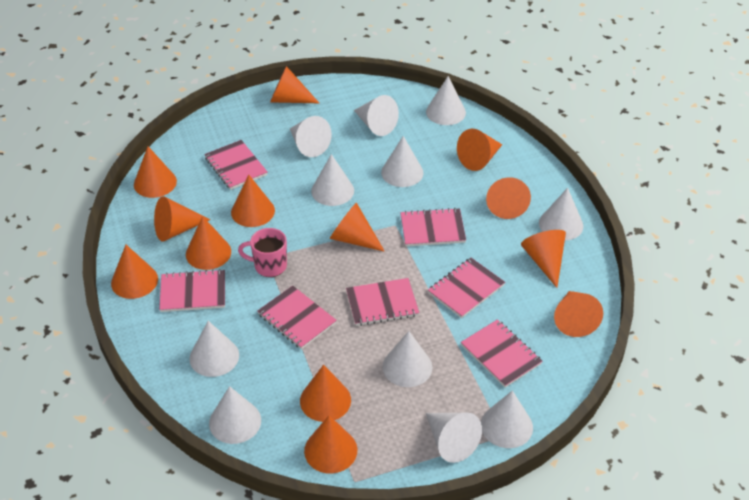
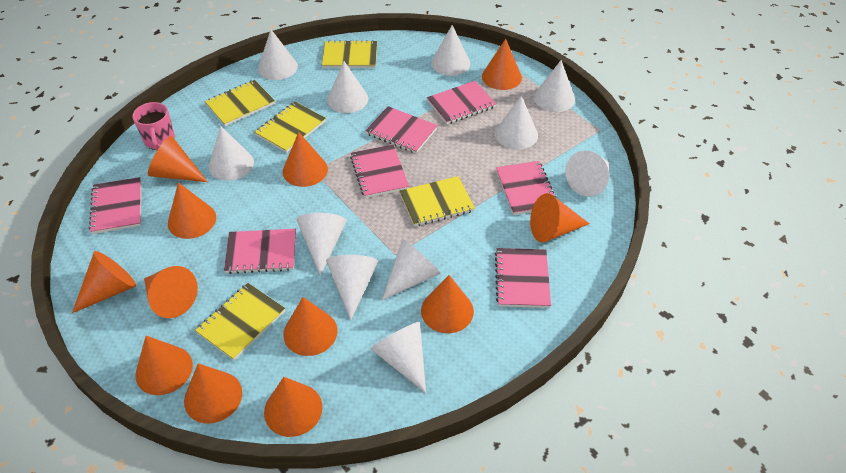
orange cone: [111,245,158,299] [134,146,177,198] [154,196,210,242] [186,216,231,270] [231,175,275,227] [270,66,319,103] [300,365,351,422] [304,415,357,474] [330,202,385,252] [457,129,502,171] [486,177,531,219] [521,230,566,288] [554,291,603,337] = 13 -> [72,251,136,313] [136,336,193,395] [144,266,198,318] [148,136,208,182] [168,182,216,239] [184,363,242,423] [264,377,323,437] [283,132,328,187] [283,297,338,356] [421,275,474,333] [482,39,522,90] [530,193,590,243] = 12
yellow notebook: none = 0 -> [195,283,285,360] [205,80,275,126] [255,102,326,153] [322,40,377,68] [399,176,475,226] = 5

